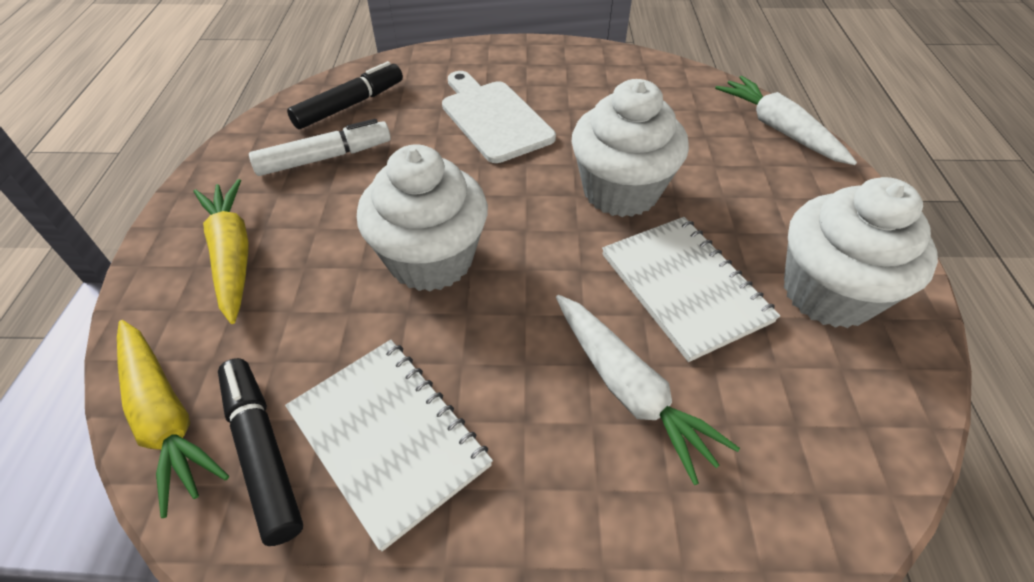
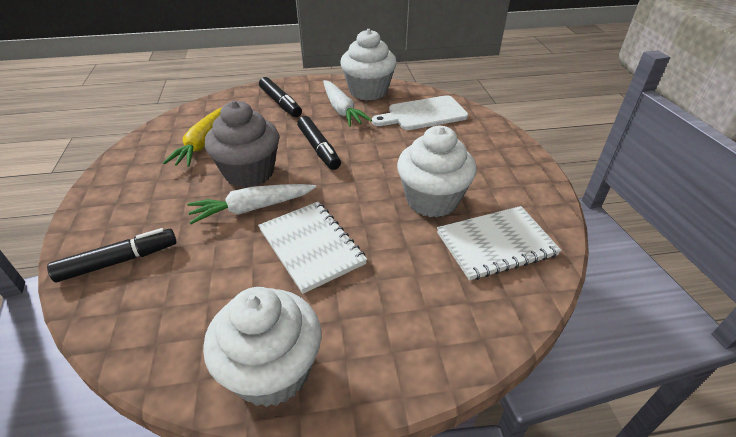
black marker: [218,358,303,546] [287,61,403,129] = 2 -> [47,228,177,282] [259,77,302,117] [297,116,341,170] = 3
grey cupcake: none = 0 -> [205,101,279,188] = 1
white marker: [249,119,391,176] = 1 -> none = 0
yellow carrot: [117,320,229,518] [194,179,249,324] = 2 -> [163,108,221,167] = 1

